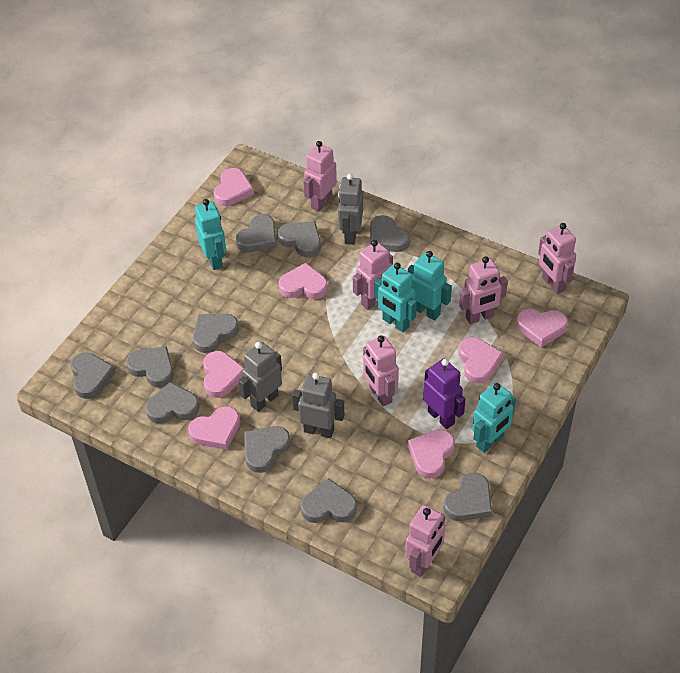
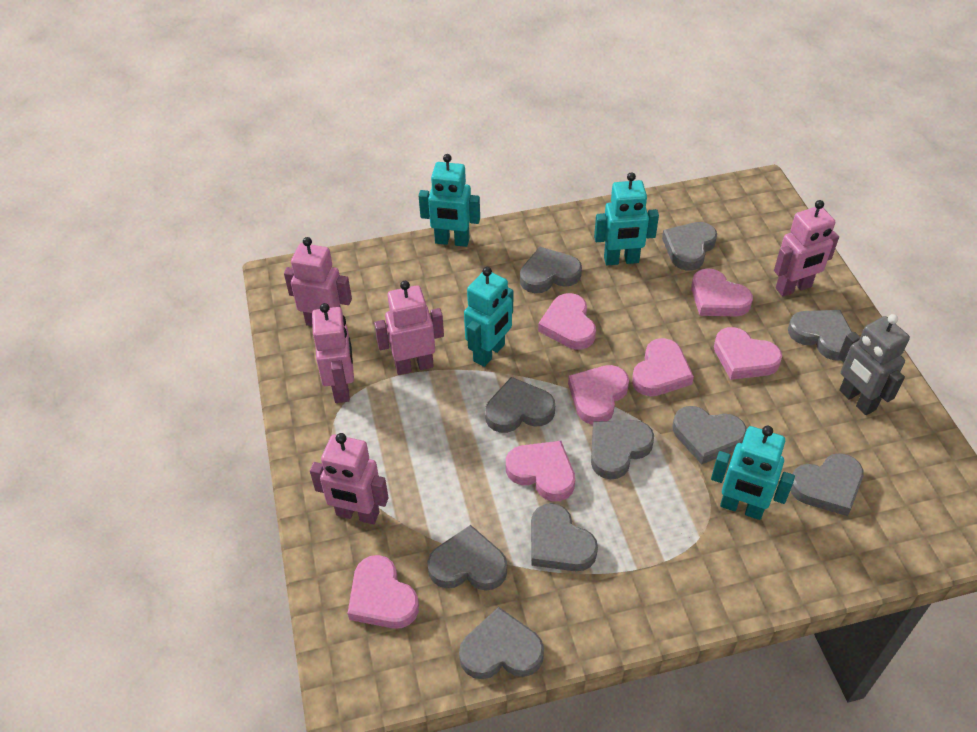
grey robot: [238,342,282,412] [292,373,344,438] [338,174,363,245] = 3 -> [838,314,910,415] = 1
pink robot: [303,141,337,212] [353,240,393,310] [363,335,399,406] [405,505,445,577] [459,256,508,324] [538,223,576,294] = 6 -> [284,237,352,326] [310,433,389,524] [312,303,354,403] [374,281,444,375] [774,200,839,297] = 5
purple robot: [423,359,466,429] = 1 -> none = 0

